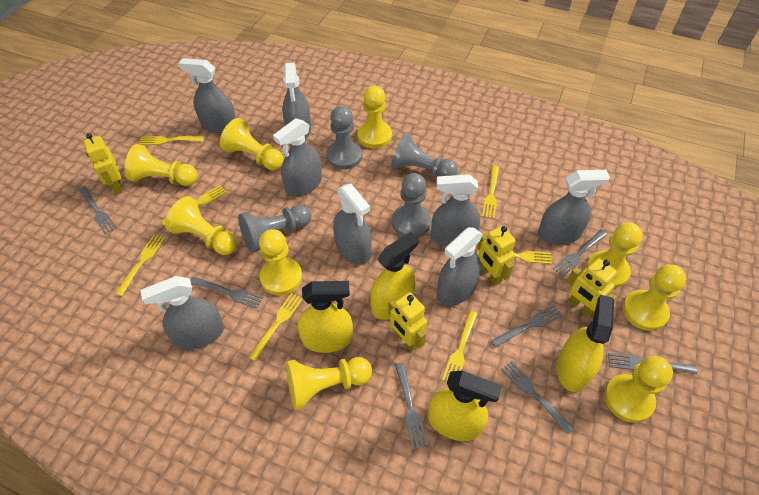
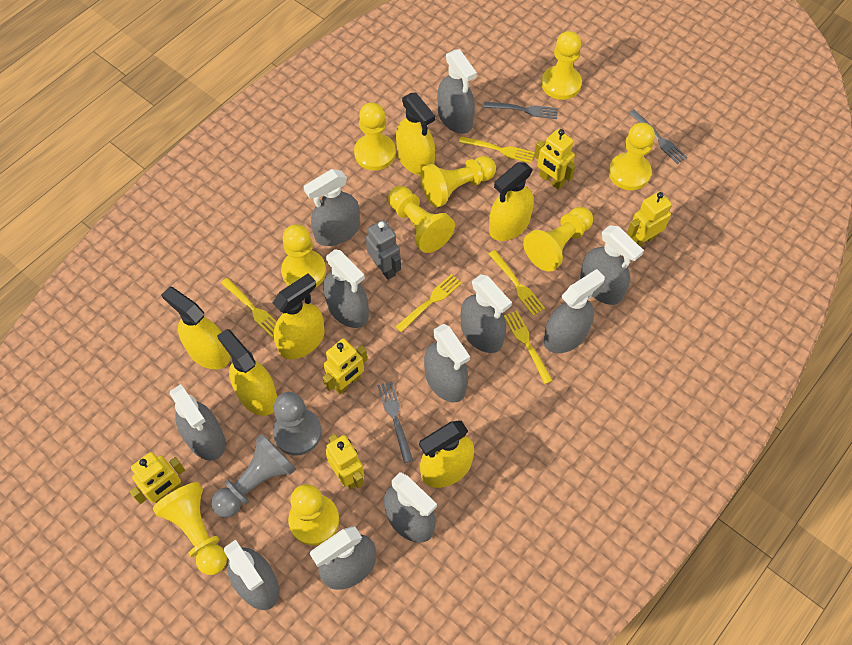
grey fork: [79,187,117,234] [190,276,263,309] [395,362,428,450] [491,305,563,348] [501,361,574,435] [552,230,607,277] [608,353,697,374] = 7 -> [377,381,413,463] [484,102,558,119] [629,110,687,164] = 3
grey pawn: [238,205,311,253] [326,106,362,169] [391,133,458,177] [392,173,431,238] = 4 -> [211,434,296,518] [273,392,322,456] = 2
grey robot: none = 0 -> [366,220,401,280] = 1
grey spray bottle: [141,276,224,350] [179,58,236,133] [273,118,322,197] [282,63,311,139] [333,183,372,264] [431,174,480,247] [437,227,483,306] [538,170,610,245] = 8 -> [170,384,226,461] [224,540,279,610] [303,169,360,246] [310,526,376,590] [323,249,369,328] [384,472,437,543] [424,324,470,402] [437,49,477,134] [461,274,512,353] [544,269,605,353] [580,225,644,305] = 11
yellow fork: [115,234,165,296] [139,136,204,145] [161,185,227,226] [248,293,303,361] [442,311,478,382] [477,249,552,264] [482,165,499,219] = 7 -> [221,278,277,337] [395,274,462,332] [459,136,535,163] [489,250,545,316] [504,310,553,384] = 5
yellow robot: [84,133,123,194] [388,292,427,352] [477,226,515,285] [567,258,617,317] = 4 -> [130,452,185,504] [323,338,368,394] [325,434,364,490] [534,129,576,190] [627,191,672,247] = 5
yellow spray bottle: [298,281,353,353] [370,232,419,320] [428,370,502,441] [557,295,614,392] = 4 -> [161,287,231,370] [217,329,277,416] [273,273,325,359] [396,93,435,175] [419,421,474,488] [489,162,534,241] = 6

